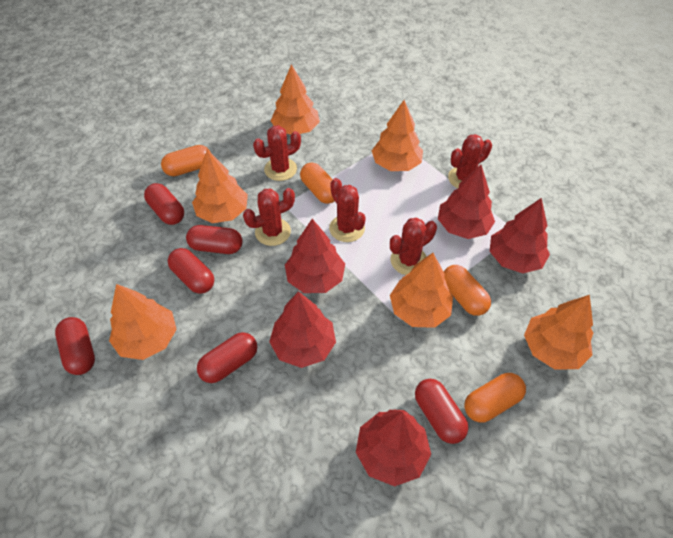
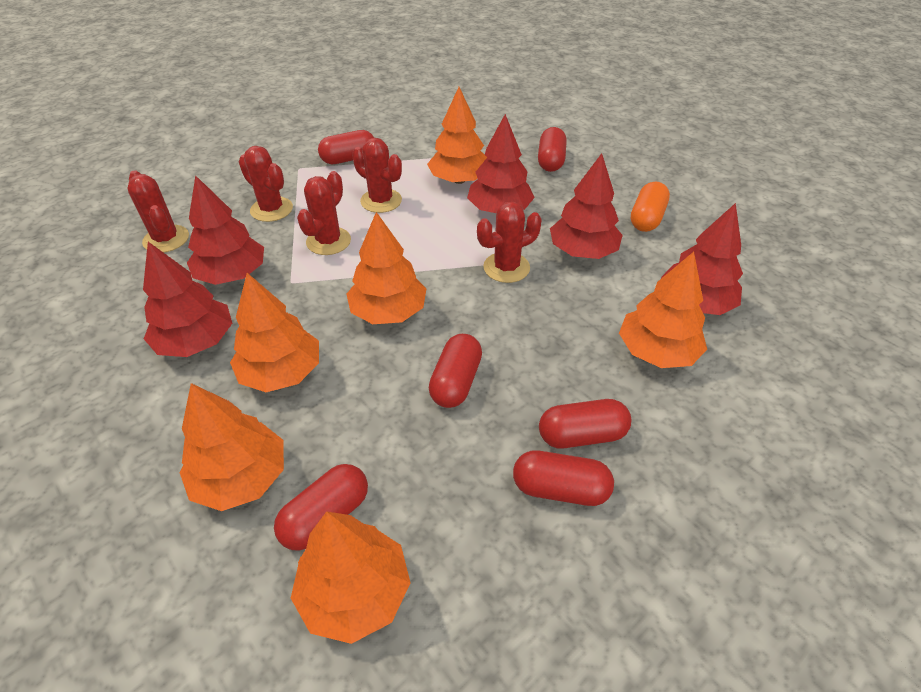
orange capsule: [161,145,210,176] [300,163,334,204] [444,265,491,316] [464,373,526,423] = 4 -> [631,182,670,232] = 1

